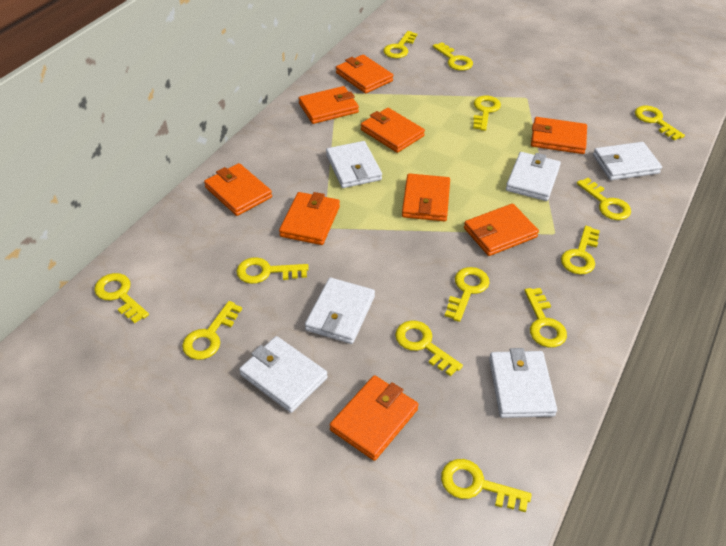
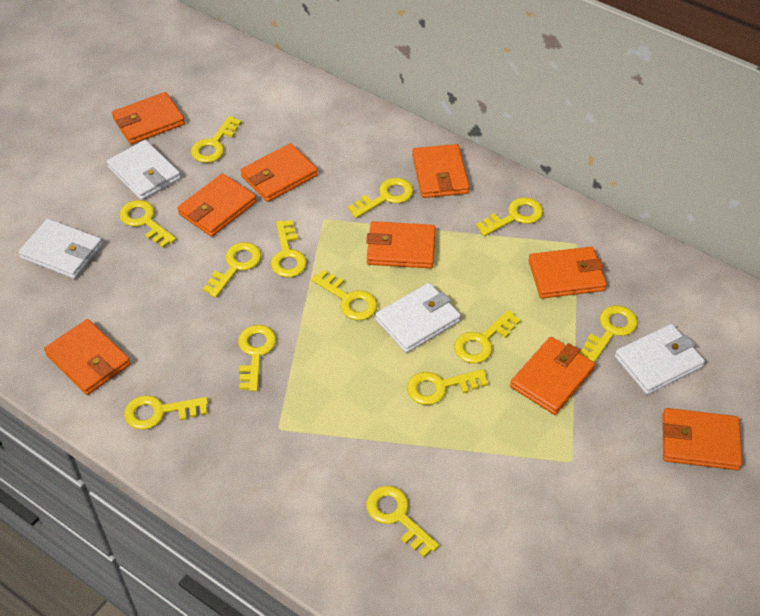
white wallet: [239,336,328,413] [305,278,375,344] [326,141,382,188] [489,348,557,418] [506,152,561,201] [593,142,662,180] = 6 -> [19,219,103,279] [107,140,181,200] [375,283,461,353] [615,324,705,395] = 4

